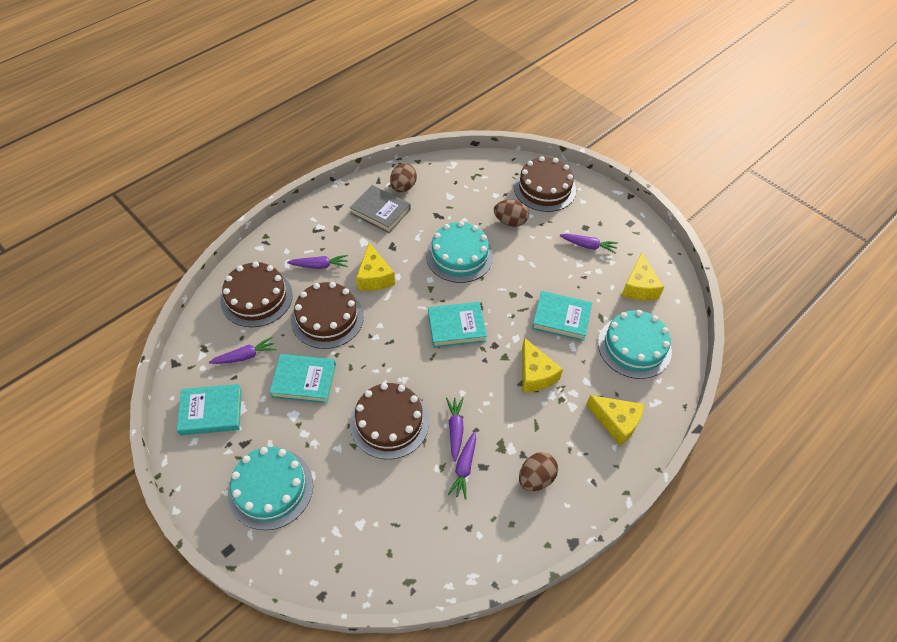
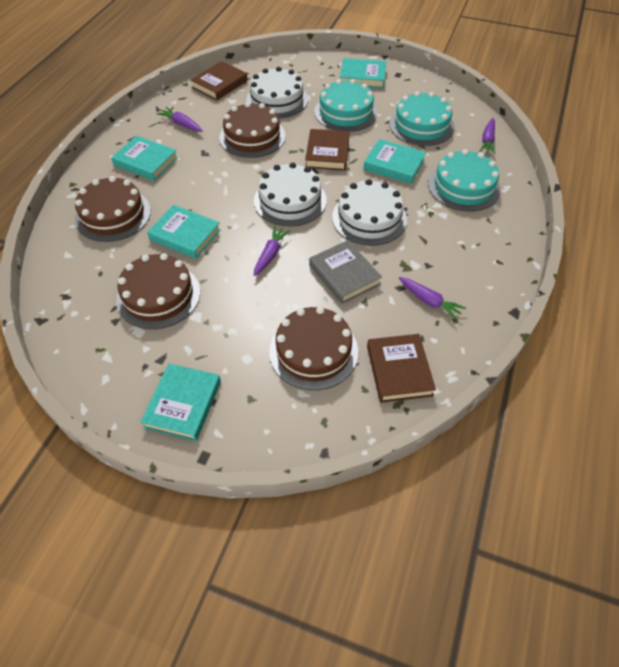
brown book: none = 0 -> [190,61,247,100] [305,129,350,171] [367,334,436,403] = 3
brown egg: [390,163,417,193] [494,200,529,227] [519,452,558,491] = 3 -> none = 0
purple carrot: [209,337,276,364] [287,255,348,269] [446,397,464,462] [447,432,476,499] [559,234,618,254] = 5 -> [156,107,203,132] [254,226,290,276] [399,277,466,320] [479,118,495,154] = 4
turquoise book: [177,384,242,436] [269,354,336,403] [428,302,487,348] [532,291,592,341] = 4 -> [111,136,178,181] [141,363,221,441] [147,205,221,259] [340,58,386,88] [364,139,426,184] = 5
white cake: none = 0 -> [246,67,308,118] [254,162,327,226] [332,179,407,246] = 3
yellow cheese: [356,242,395,291] [522,338,563,392] [586,395,644,446] [621,252,664,301] = 4 -> none = 0

